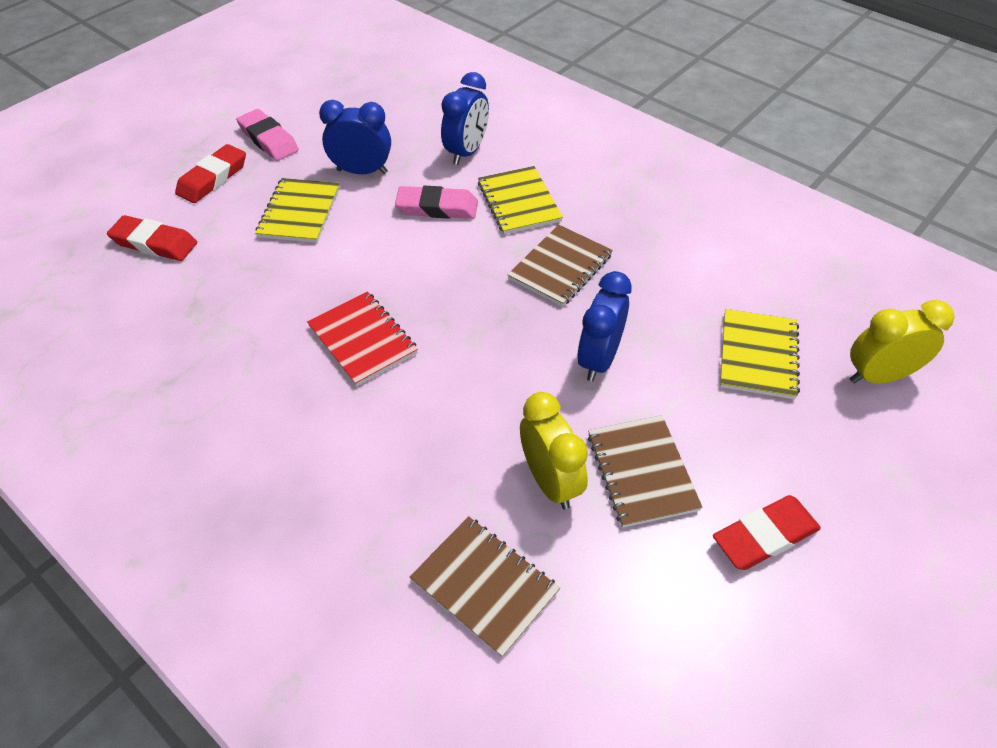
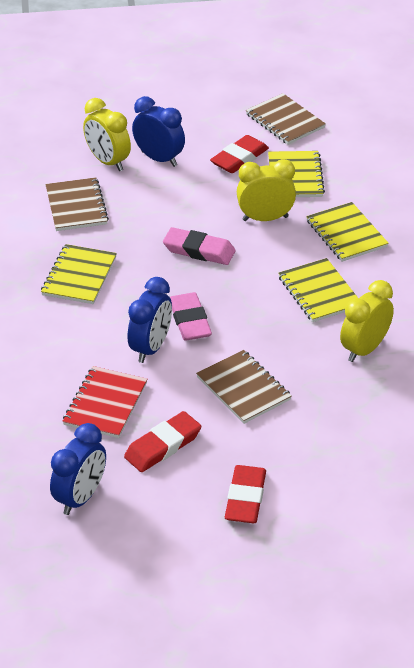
yellow clock: [520,392,588,509] [850,300,955,384] = 2 -> [83,98,131,171] [237,159,296,221] [340,280,394,362] = 3
yellow notebook: [255,178,340,243] [478,166,563,234] [720,309,800,399] = 3 -> [41,244,117,304] [268,151,325,197] [278,258,359,322] [306,202,389,262] = 4

